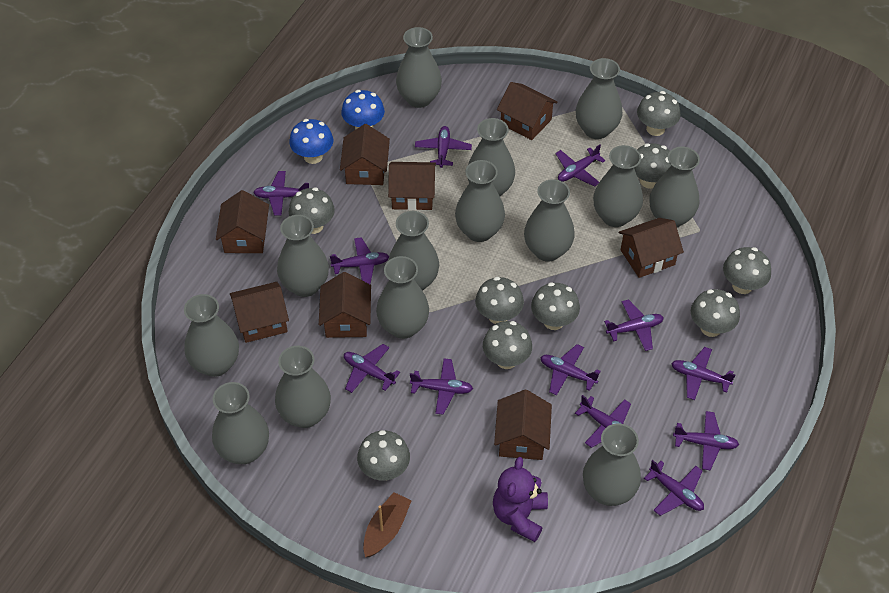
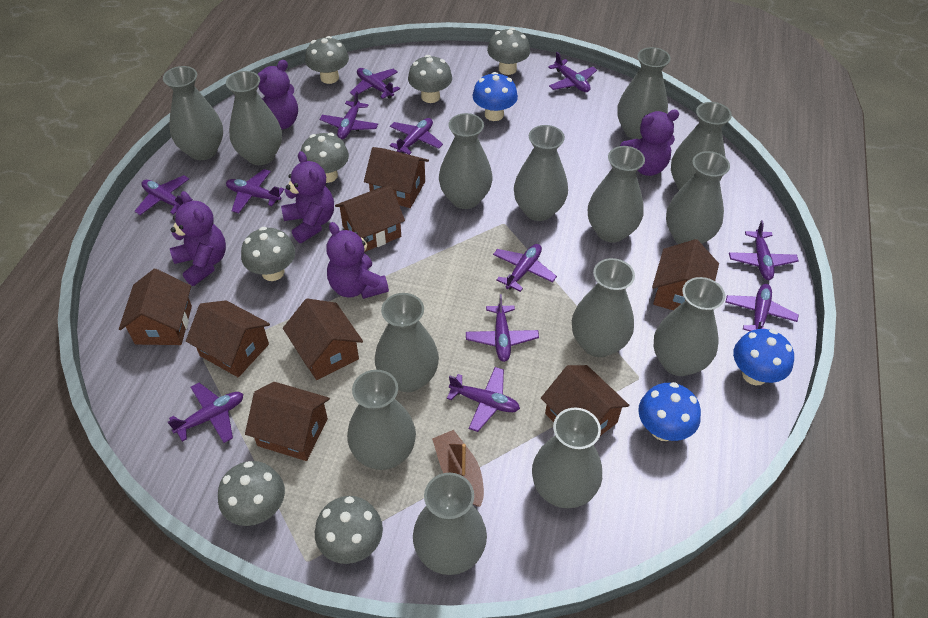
blue mushroom: [289,119,333,164] [341,90,385,130] = 2 -> [472,72,518,121] [638,382,701,441] [733,329,794,385] = 3
grey mushroom: [289,187,335,234] [357,430,410,481] [475,277,524,324] [483,321,532,369] [531,282,580,330] [634,143,671,189] [637,91,680,136] [691,289,740,337] [723,247,771,294] = 9 -> [218,461,285,526] [241,227,295,281] [301,133,349,183] [305,36,349,84] [315,496,383,564] [408,55,452,103] [487,28,530,75] = 7
purple teddy bear: [493,457,548,542] = 1 -> [170,191,226,286] [257,60,298,129] [281,151,334,243] [326,222,389,299] [620,110,680,176] = 5

